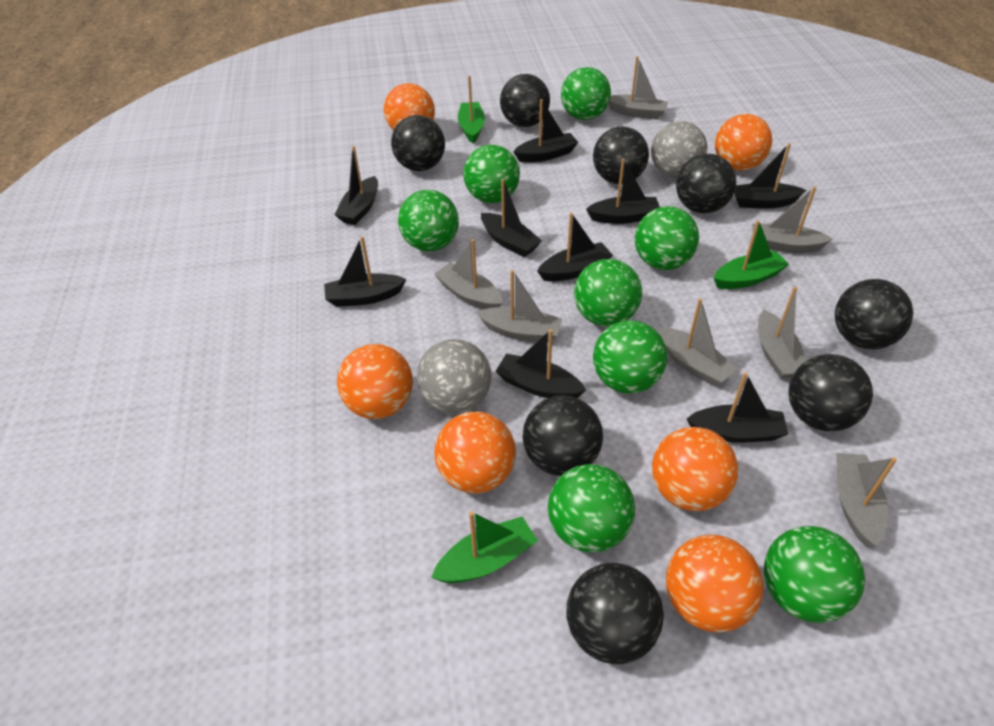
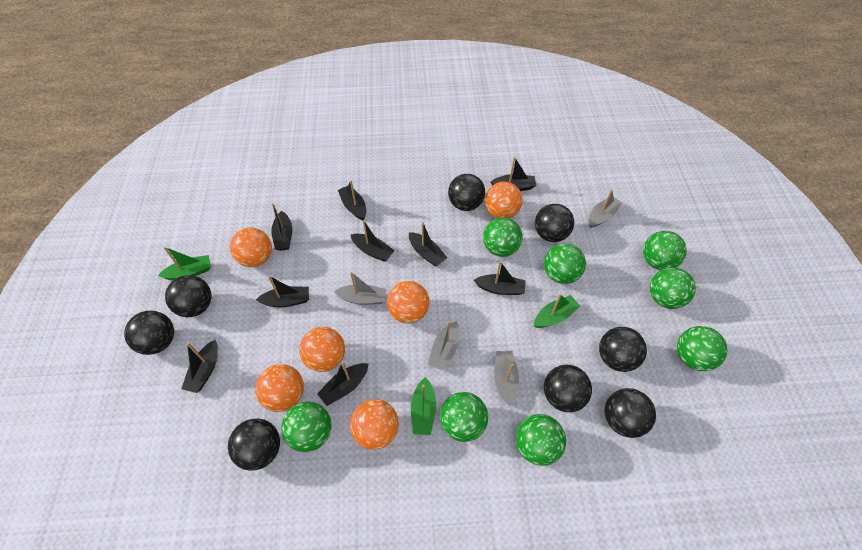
grey ball: [417,339,492,414] [651,121,708,178] = 2 -> none = 0
grey boat: [434,239,503,310] [477,270,562,342] [608,56,669,119] [658,298,738,386] [752,186,833,253] [758,287,806,379] [836,453,897,547] = 7 -> [334,272,386,305] [428,321,460,371] [494,351,519,405] [589,189,622,228] = 4

